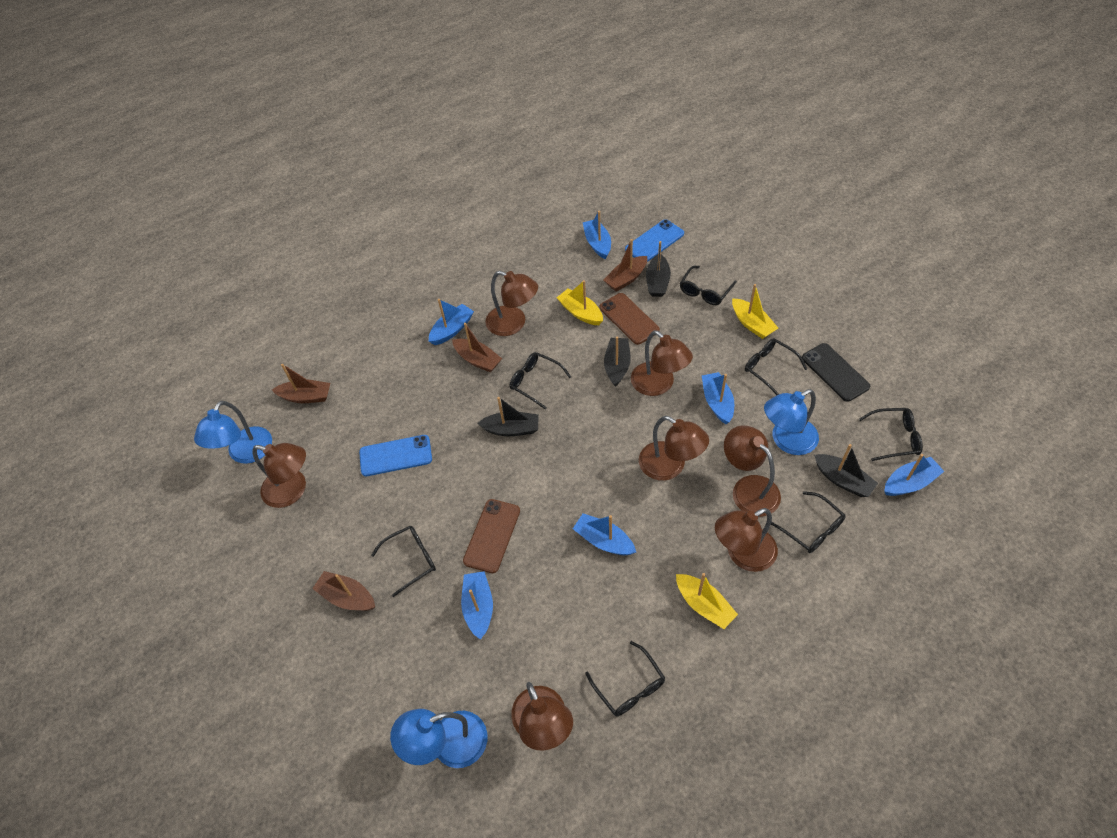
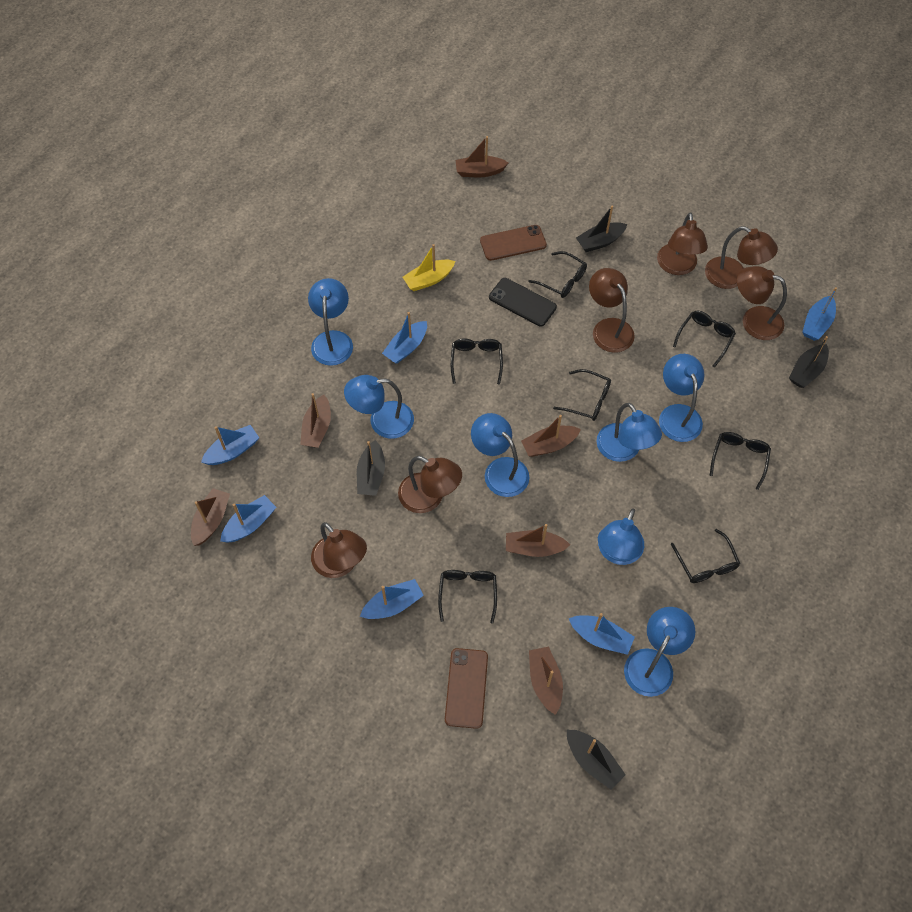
blue lamp: [194,401,272,464] [390,709,487,768] [764,389,819,455] = 3 -> [308,278,353,366] [344,375,414,439] [471,413,529,497] [596,403,662,462] [598,508,644,565] [624,607,695,697] [659,354,705,442] = 7
blue phone: [359,435,432,476] [625,219,684,262] = 2 -> none = 0
brown boat: [272,364,330,403] [312,571,375,611] [452,323,502,372] [603,239,647,292] = 4 -> [191,488,230,546] [300,393,331,448] [456,136,508,177] [506,524,570,557] [521,415,581,457] [529,647,563,715] = 6
brown lamp: [252,443,306,508] [485,271,538,336] [511,682,573,750] [631,330,693,396] [639,416,709,481] [715,508,778,572] [724,425,781,517] = 7 -> [311,522,367,578] [398,456,462,513] [589,268,635,353] [657,212,708,275] [705,226,778,289] [737,266,787,340] = 6
yellow boat: [557,280,603,325] [676,573,738,629] [732,284,778,339] = 3 -> [402,244,455,291] = 1

